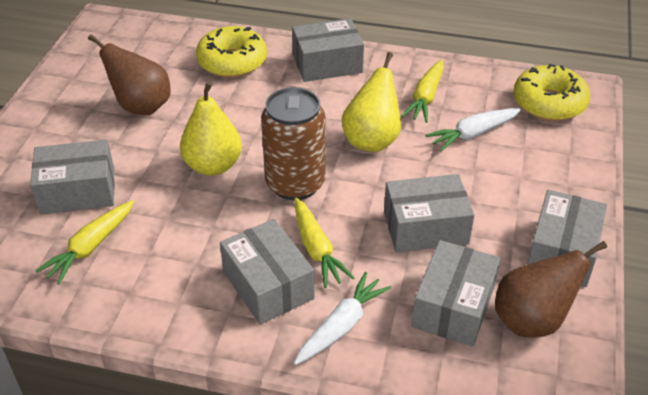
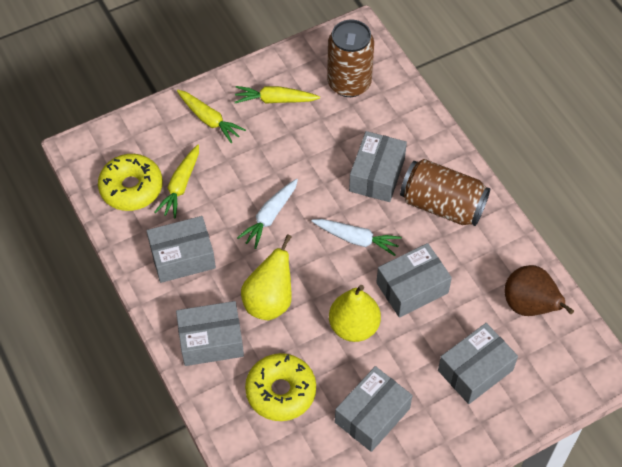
brown can: [261,87,326,200] = 1 -> [327,20,374,97] [400,159,490,226] = 2
brown pear: [88,34,171,115] [495,241,607,337] = 2 -> [504,265,574,316] = 1

